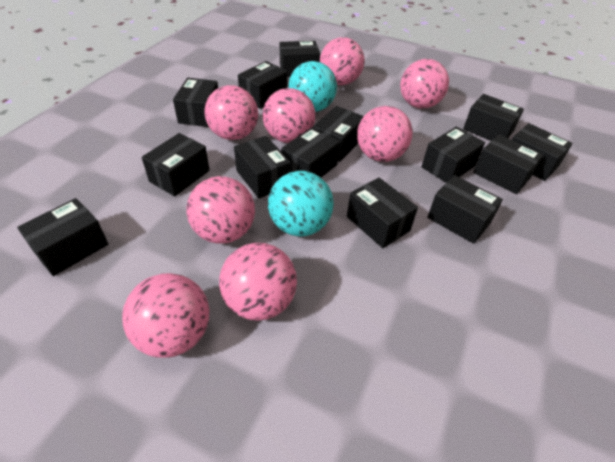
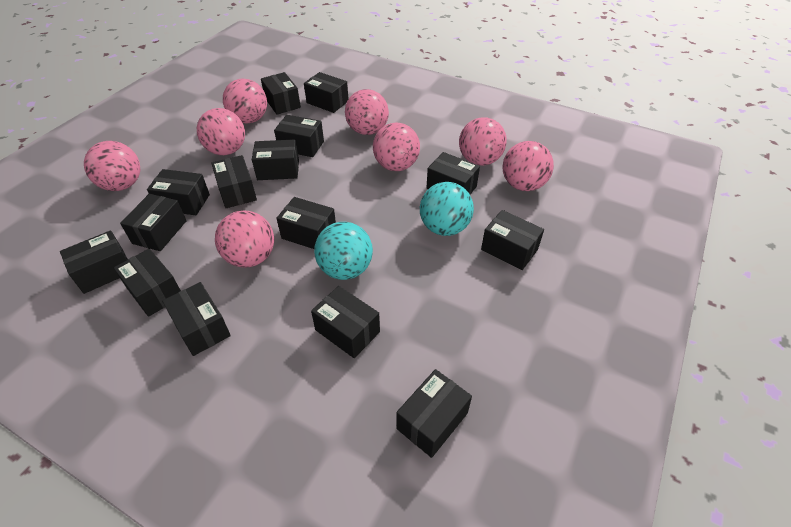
black box: [17,198,108,276] [142,133,210,196] [173,78,218,127] [234,136,291,199] [238,61,287,109] [280,41,320,77] [281,127,340,177] [313,106,364,162] [347,178,418,248] [421,126,485,183] [427,175,503,244] [463,94,524,141] [473,134,543,194] [512,123,573,181] = 14 -> [60,230,128,294] [114,249,181,317] [120,194,186,251] [147,169,210,215] [162,282,231,356] [211,155,257,208] [252,140,299,180] [261,72,301,115] [274,115,324,157] [276,197,336,249] [304,72,348,113] [311,286,380,358] [396,369,472,458] [426,152,480,195] [481,210,544,270] = 15

